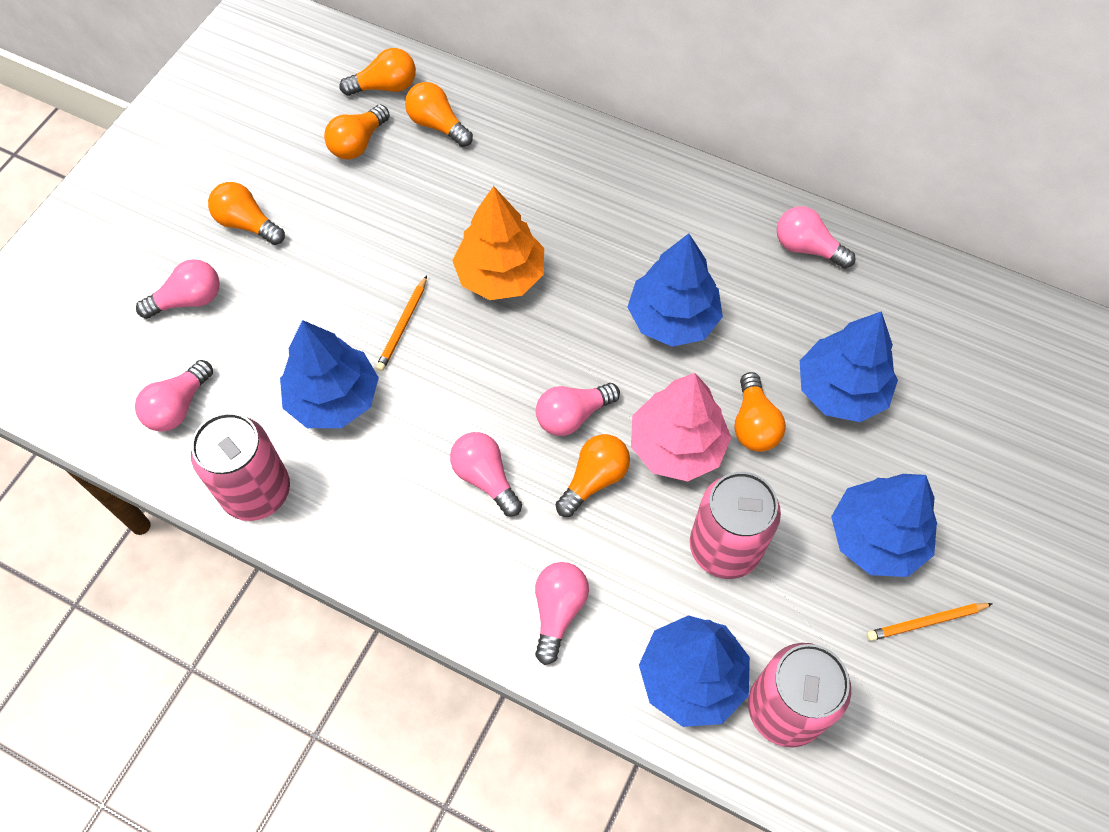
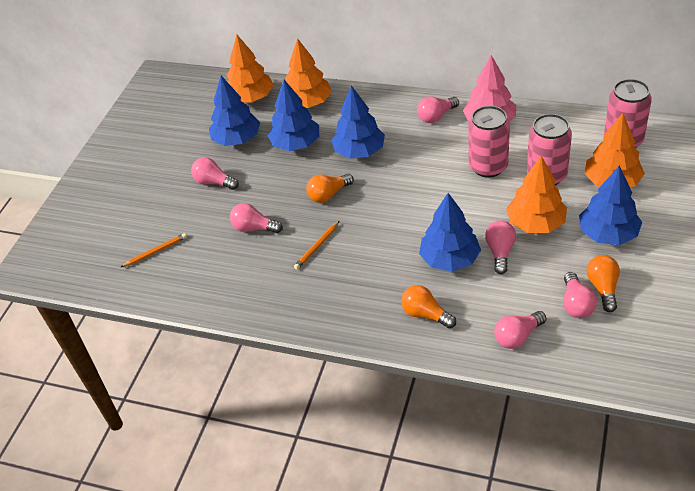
orange light bulb: [208,182,285,245] [324,104,390,160] [340,48,416,96] [405,82,473,147] [555,434,630,517] [734,372,786,452] = 6 -> [306,174,354,203] [401,285,456,328] [587,255,620,312] = 3
orange tree: [452,186,544,300] = 1 -> [227,35,274,103] [285,38,332,108] [506,156,567,233] [584,113,645,187] = 4

